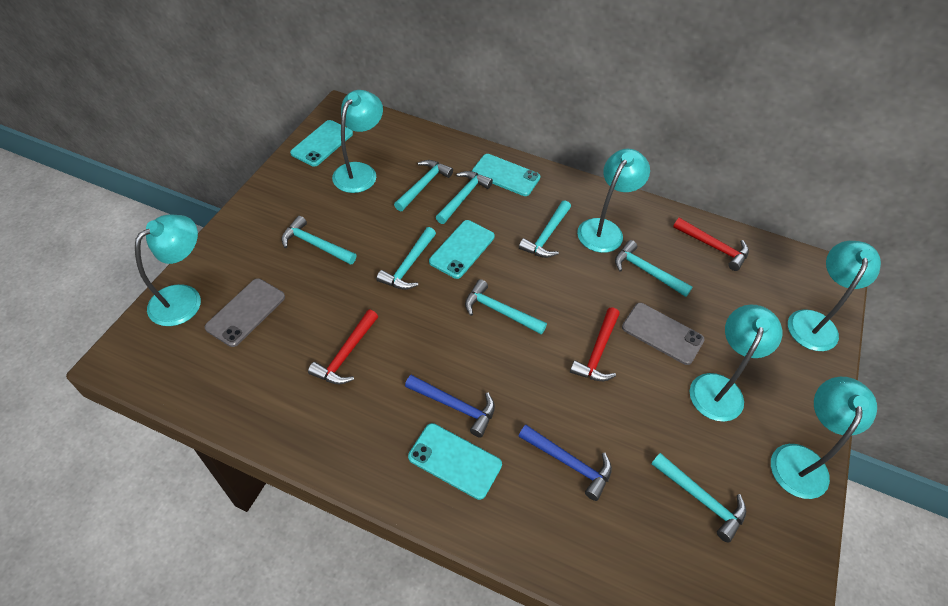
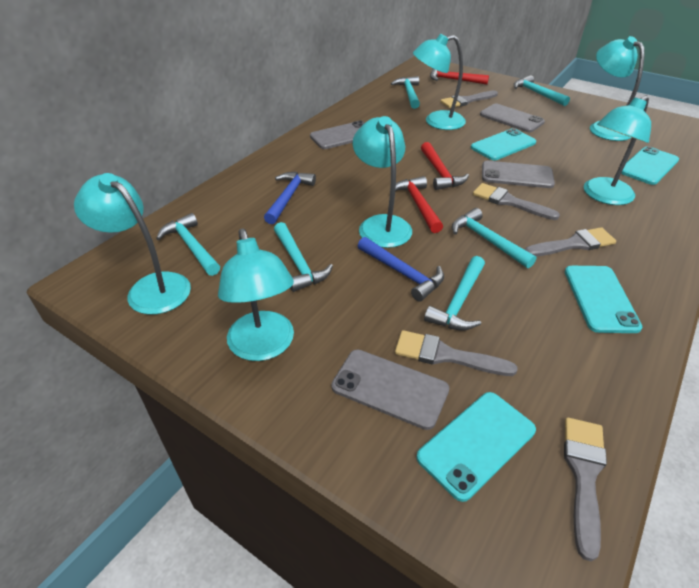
grey brush: none = 0 -> [395,330,518,376] [440,90,498,108] [473,183,560,220] [525,227,616,257] [564,418,607,561] = 5
grey phone: [205,278,285,347] [622,303,705,365] = 2 -> [310,120,365,149] [331,350,449,430] [480,104,545,132] [482,161,555,188] = 4
turquoise hammer: [281,216,357,265] [376,227,436,290] [394,160,453,211] [436,171,493,224] [465,279,547,335] [519,200,571,258] [615,240,693,297] [651,453,746,543] = 8 -> [156,213,220,276] [274,222,333,292] [391,76,420,109] [424,256,485,330] [452,208,536,268] [513,75,570,106] = 6

